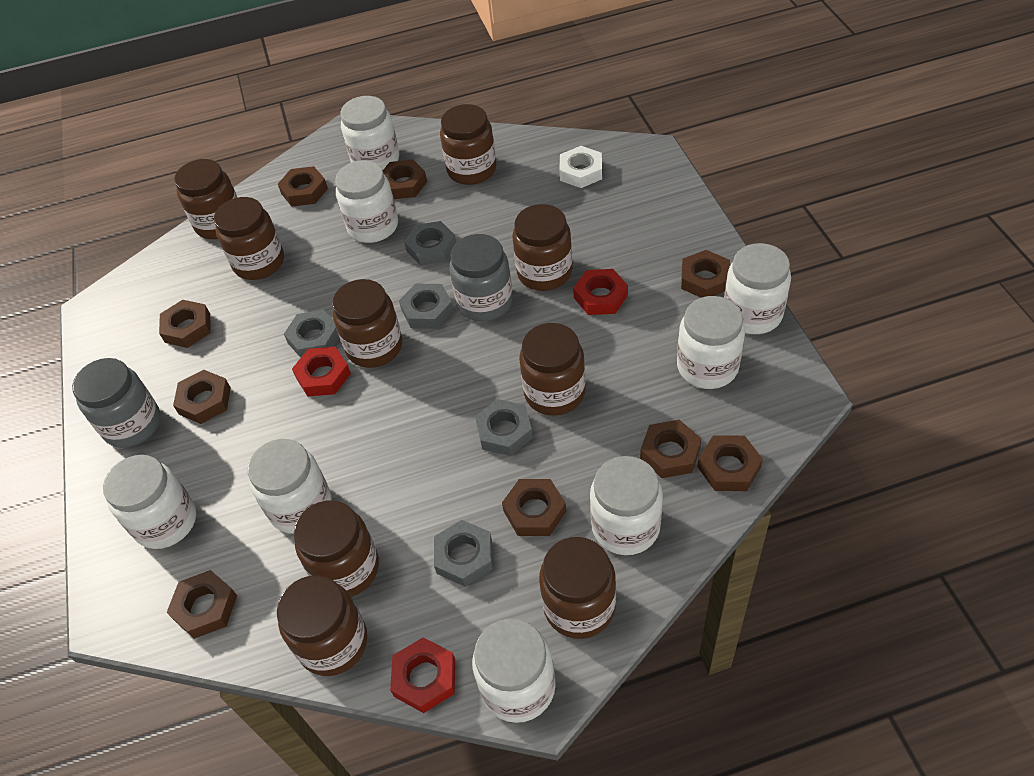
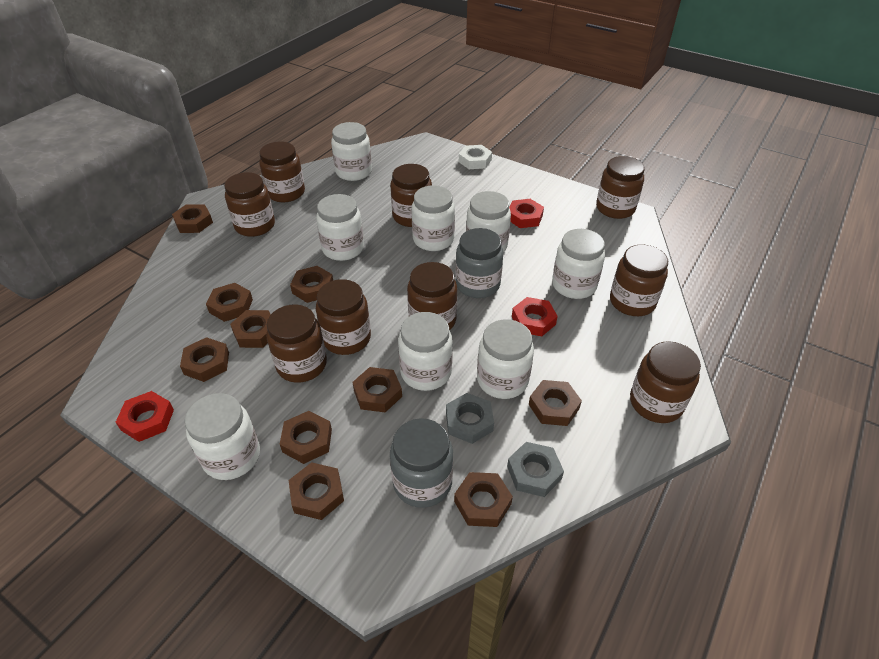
brown nut: [159,300,211,348] [166,570,237,639] [173,370,231,424] [278,166,328,207] [383,159,427,199] [502,479,566,536] [640,420,702,478] [681,250,730,298] [697,435,763,491] = 9 -> [172,204,213,233] [180,337,229,382] [206,283,253,322] [230,310,271,348] [280,411,332,464] [289,462,344,520] [290,266,333,303] [352,367,402,413] [454,472,513,527] [529,380,582,426] = 10
grey nut: [284,310,339,358] [399,284,454,329] [404,221,456,266] [434,520,493,587] [475,399,533,456] = 5 -> [446,393,494,444] [507,442,564,497] = 2

